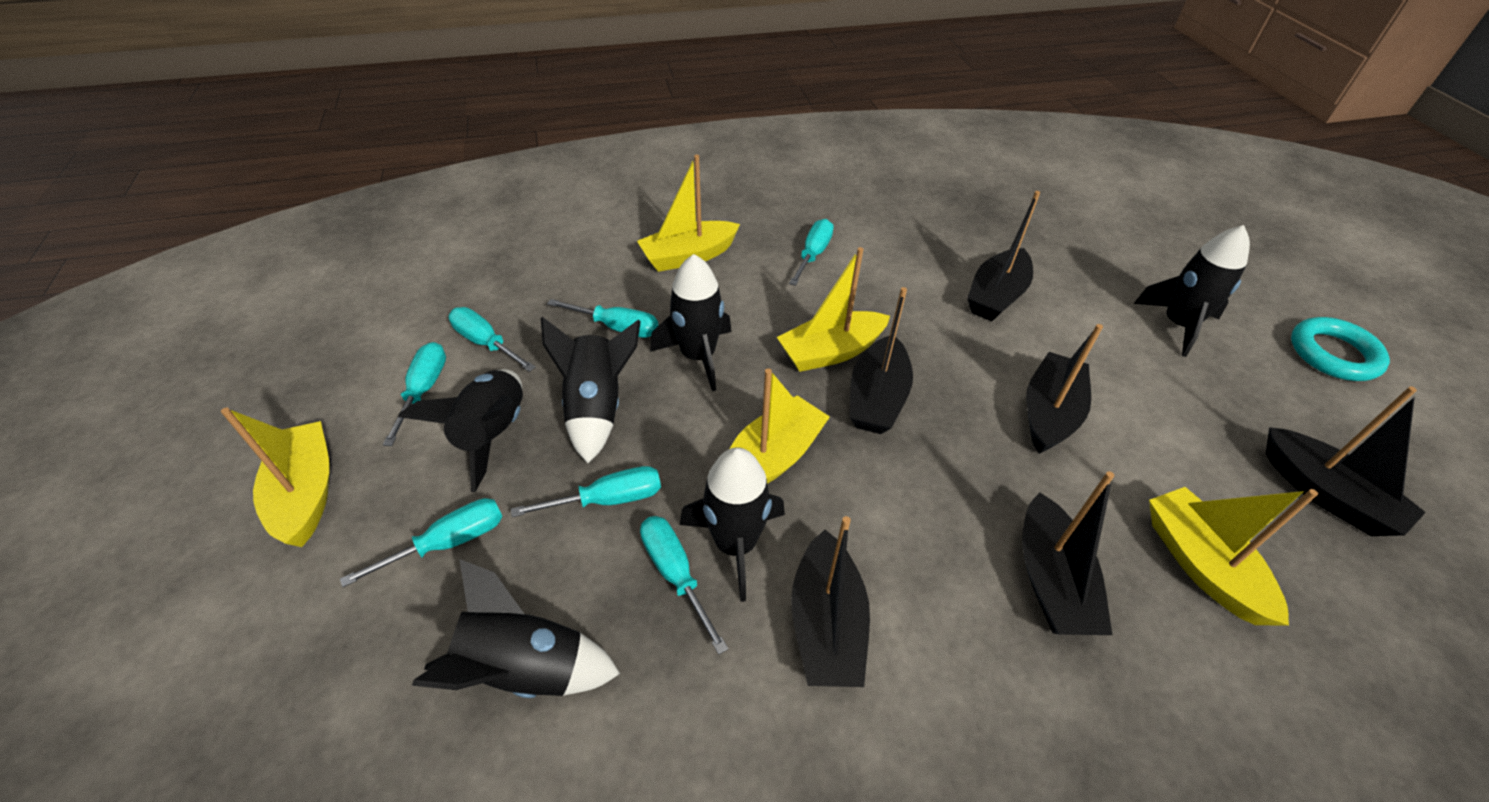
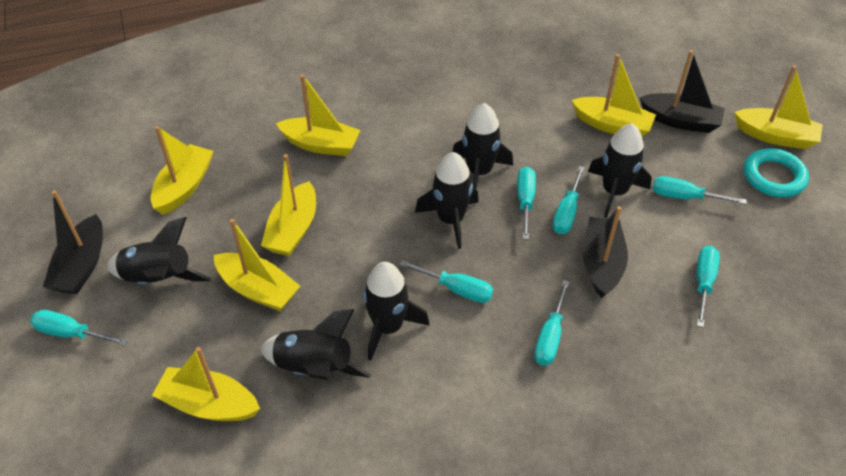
black boat: [791,516,870,687] [850,287,913,434] [967,191,1040,321] [1022,472,1114,635] [1026,324,1103,454] [1266,386,1426,536] = 6 -> [43,190,103,294] [582,206,628,298] [639,50,725,133] = 3
yellow boat: [221,408,329,547] [637,155,740,272] [730,368,830,484] [777,247,890,372] [1149,487,1318,625] = 5 -> [151,126,214,215] [152,347,260,421] [214,219,300,311] [261,154,316,256] [276,74,361,156] [572,54,656,136] [734,65,823,149] = 7

